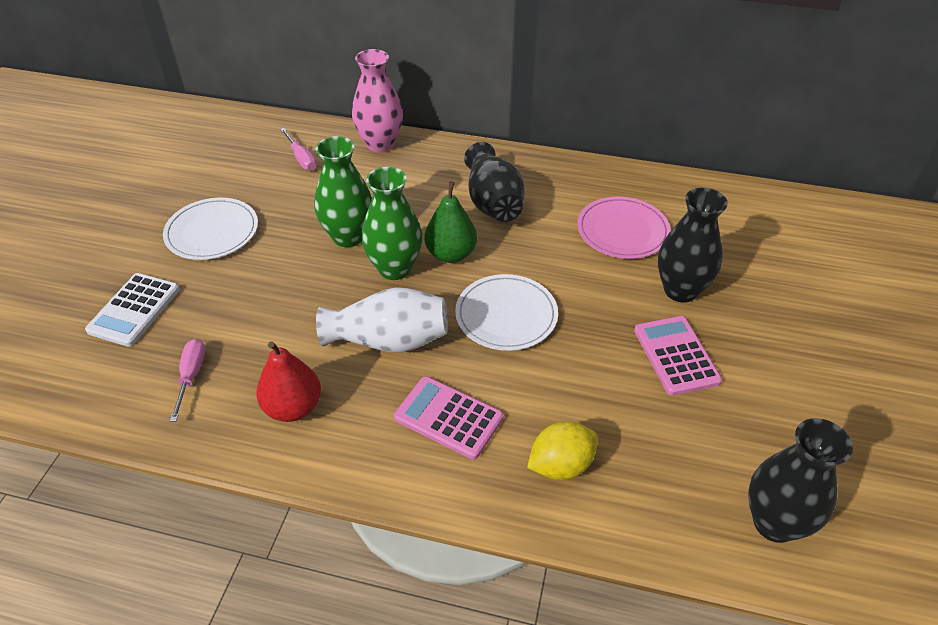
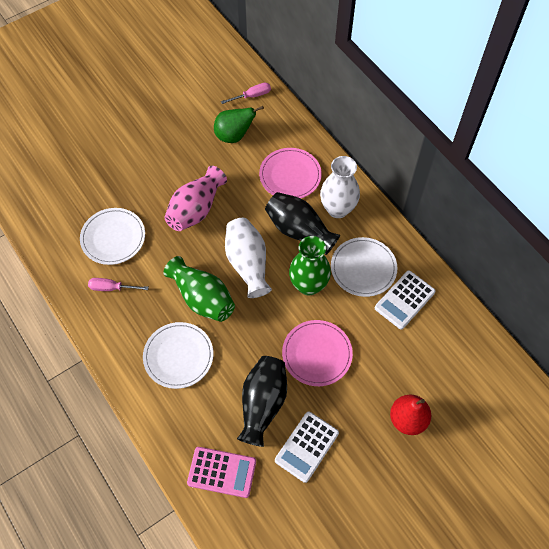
black vase: [464,142,525,222] [658,188,728,303] [748,418,853,543] = 3 -> [237,356,287,447] [265,192,340,255] = 2
pink calculator: [394,376,503,460] [634,316,722,396] = 2 -> [187,447,256,498] = 1
pink plate: [577,197,671,259] = 1 -> [259,148,322,198] [282,320,353,386] = 2
white calculator: [85,273,180,347] = 1 -> [275,411,339,483] [375,271,436,330] = 2
white plate: [163,198,258,260] [455,274,558,351] = 2 -> [80,208,145,265] [143,322,213,389] [331,237,397,297] = 3
white vase: [316,287,448,353] = 1 -> [225,218,272,298] [320,156,360,218] = 2
yellow lemon: [527,421,598,480] = 1 -> none = 0

